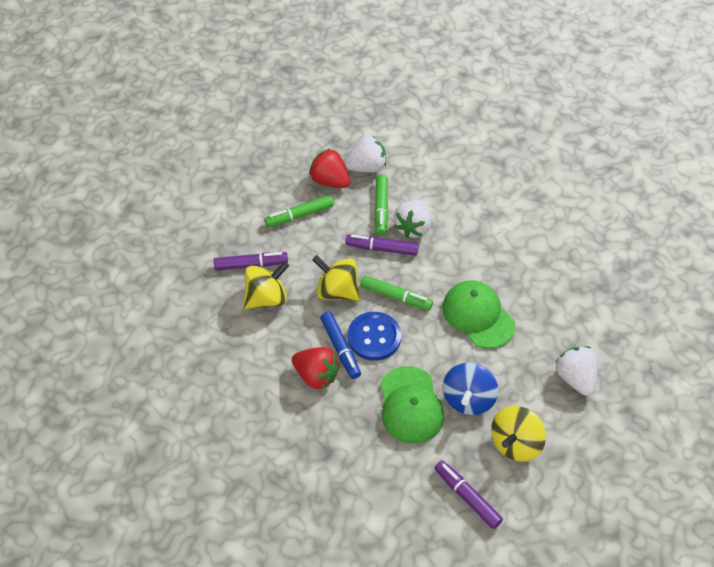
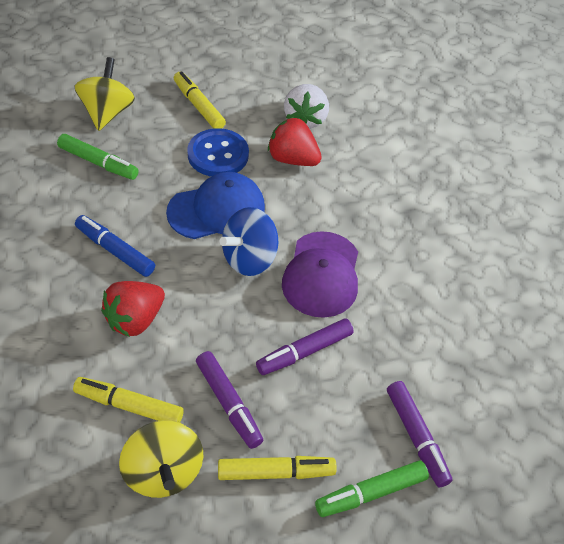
blue cap: none = 0 -> [166,172,265,239] = 1
green cap: [380,366,444,444] [442,280,515,349] = 2 -> none = 0
green marker: [264,195,334,227] [360,275,433,311] [374,175,388,236] = 3 -> [57,134,139,180] [315,460,429,517] = 2
purple cap: none = 0 -> [282,231,358,318] = 1
white strawberry: [344,136,386,173] [394,200,431,238] [556,346,598,396] = 3 -> [284,84,329,129] = 1
yellow marker: none = 0 -> [73,377,184,423] [174,71,226,129] [218,456,337,480] = 3
yellow spinning top: [244,261,289,309] [312,255,360,302] [491,406,546,462] = 3 -> [75,57,135,131] [119,420,203,498] = 2

